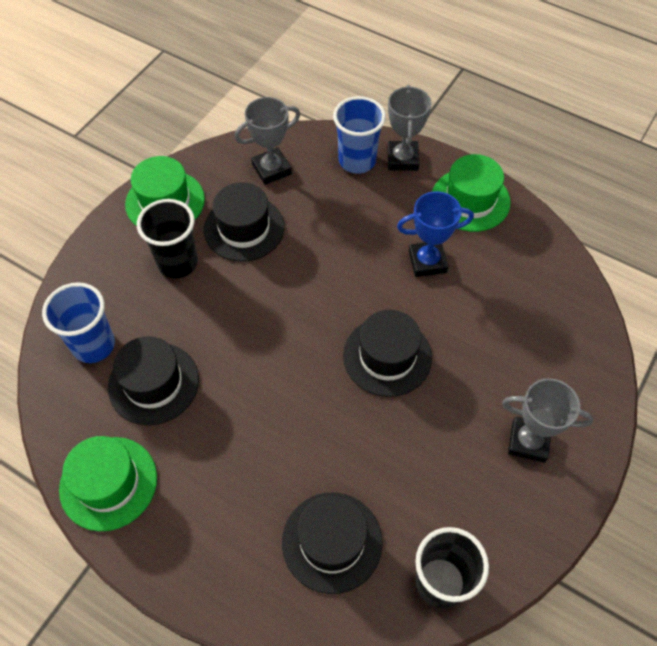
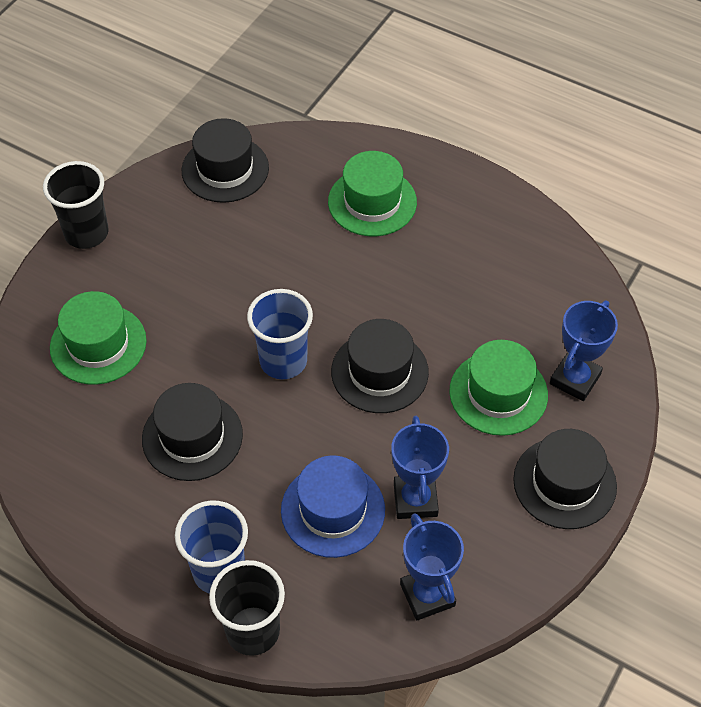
blue hat: none = 0 -> [281,455,385,558] = 1
blue trophy: [397,191,474,277] = 1 -> [391,416,449,519] [400,513,464,620] [550,301,618,401] = 3
grey trophy: [234,97,300,185] [387,85,432,171] [502,378,593,463] = 3 -> none = 0

